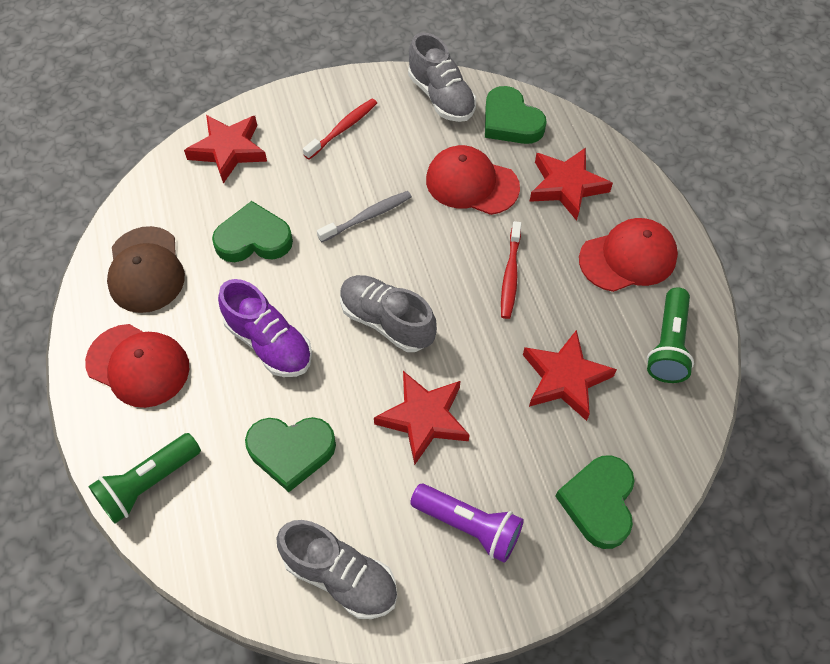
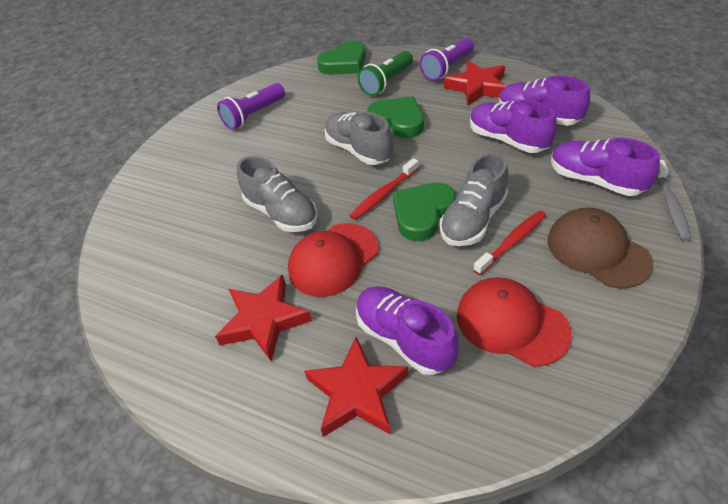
green flashlight: [88,433,201,524] [647,287,694,383] = 2 -> [357,51,413,96] = 1
green heart: [212,201,293,262] [245,417,336,492] [485,86,547,144] [555,455,634,549] = 4 -> [317,41,366,74] [367,96,424,138] [393,183,456,241] = 3
purple flashlight: [410,484,524,563] = 1 -> [217,83,285,130] [420,38,474,81] = 2
purple shoe: [218,279,312,377] = 1 -> [356,286,459,375] [470,99,557,153] [499,75,590,126] [551,138,660,196] = 4
red cap: [85,324,189,408] [426,145,520,215] [579,218,678,292] = 3 -> [288,223,379,297] [457,277,572,367] = 2
red star: [184,115,267,184] [374,371,470,465] [523,330,617,421] [529,148,613,221] = 4 -> [215,275,312,361] [304,337,408,437] [444,60,507,106] = 3

